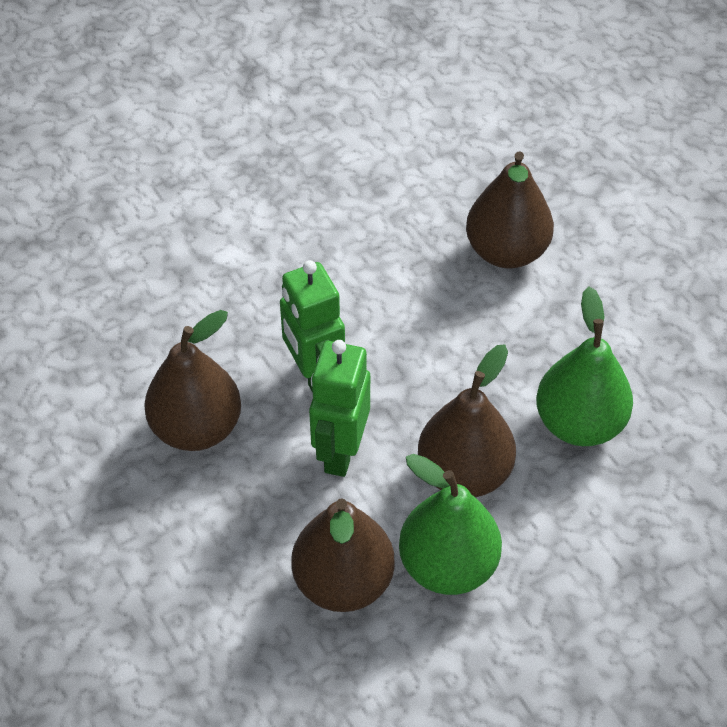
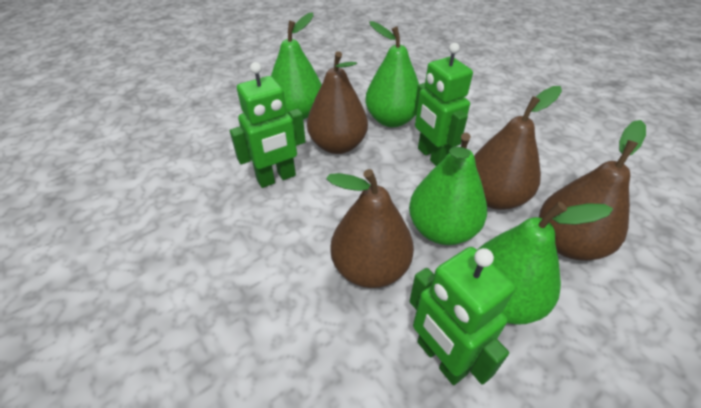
green pear: [399,454,502,595] [536,287,633,446] = 2 -> [271,12,322,119] [365,21,419,127] [409,133,487,245] [477,202,613,325] = 4
green robot: [280,260,345,393] [309,340,370,477] = 2 -> [230,62,306,188] [409,247,516,385] [414,43,473,166] = 3

